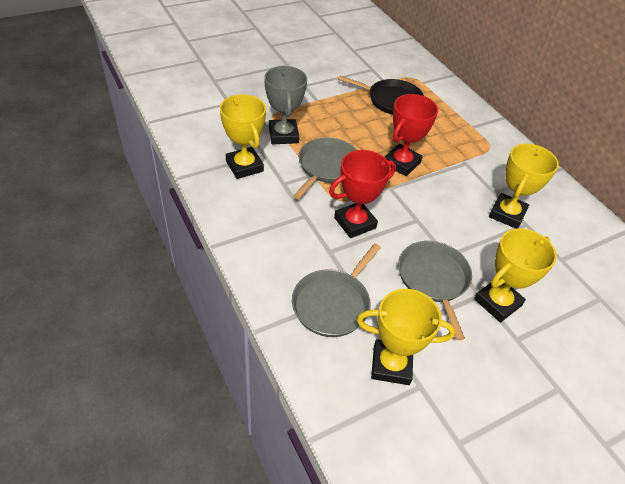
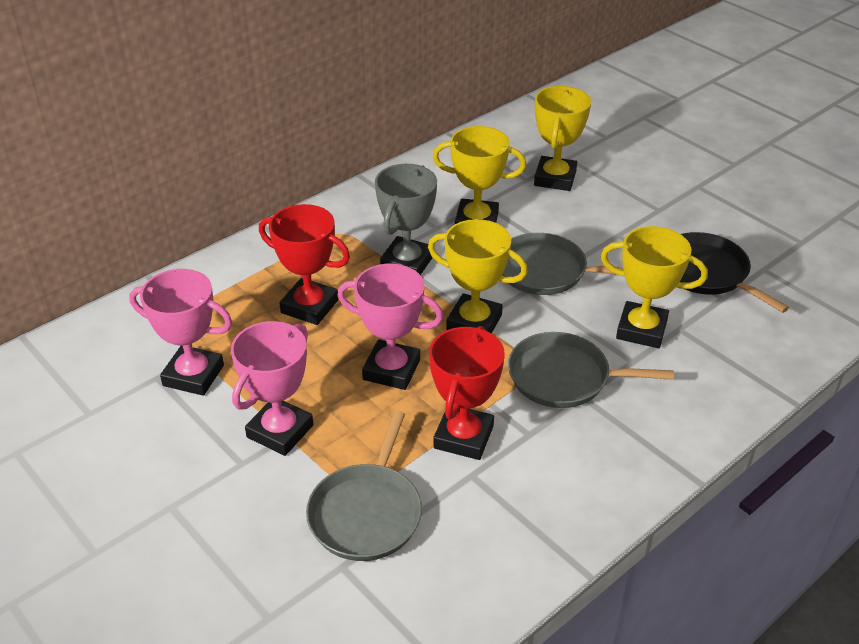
pink trophy: none = 0 -> [129,269,232,396] [231,321,313,456] [338,264,444,390] = 3

